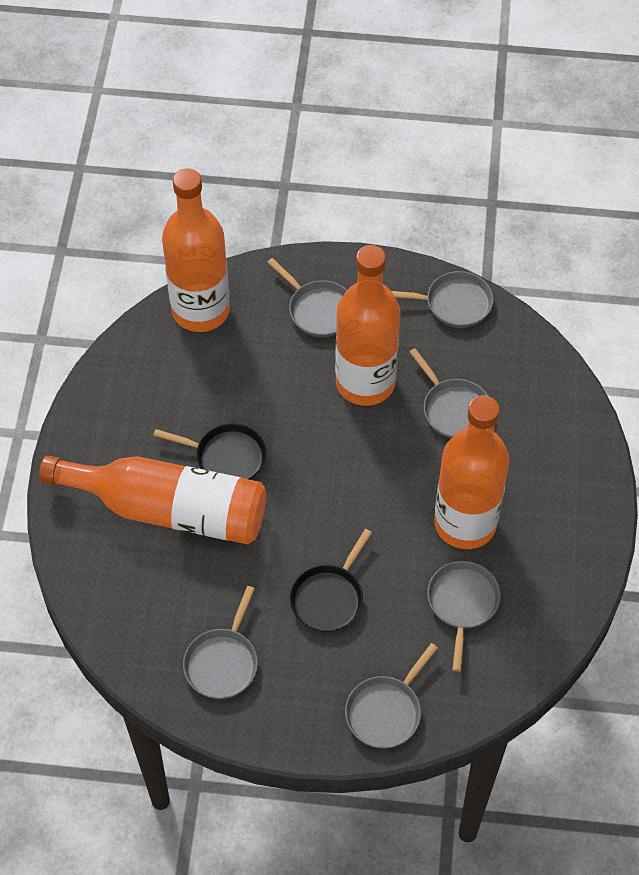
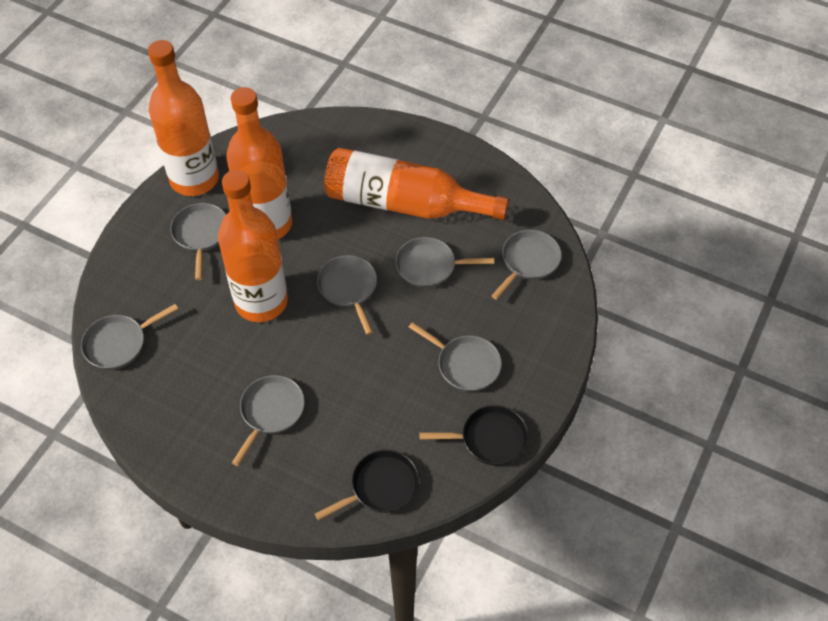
grey pan: [183,586,258,699] [267,258,347,337] [345,643,438,748] [391,271,493,328] [409,348,488,438] [427,561,501,672] = 6 -> [81,304,178,370] [170,203,226,280] [232,375,305,466] [317,255,377,335] [396,237,494,288] [409,322,502,392] [491,230,562,300] = 7

